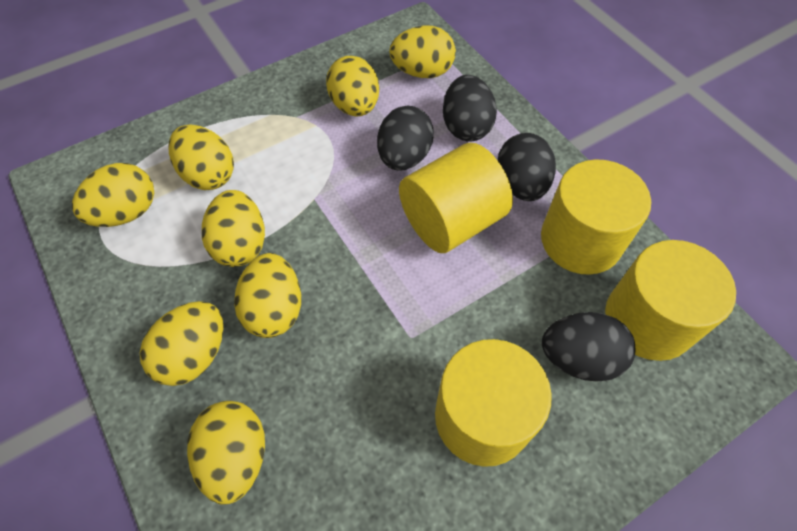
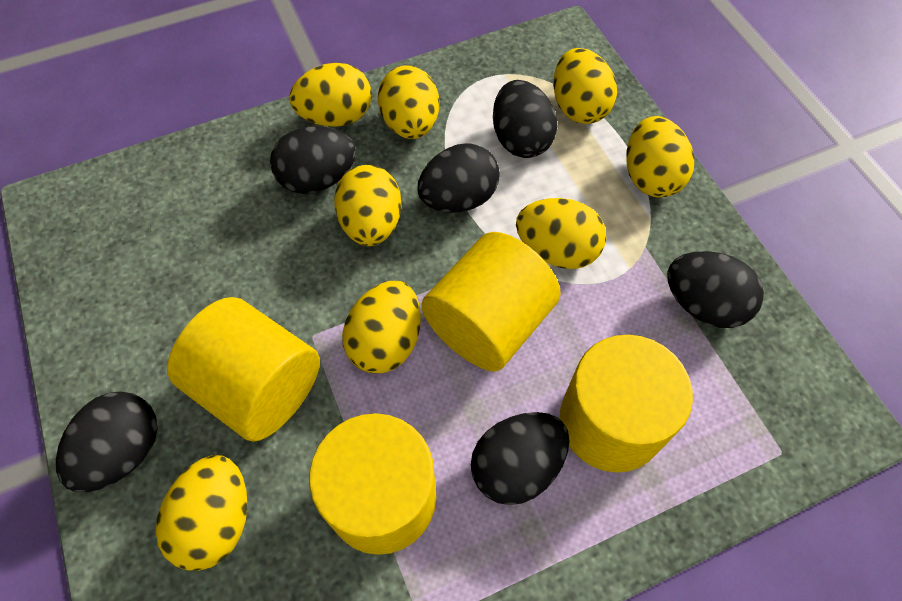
black egg: [377,106,434,171] [443,75,497,142] [498,133,556,201] [542,312,635,381] = 4 -> [56,391,158,492] [270,126,356,194] [418,143,500,213] [471,412,570,505] [493,80,558,158] [667,251,764,328] = 6

